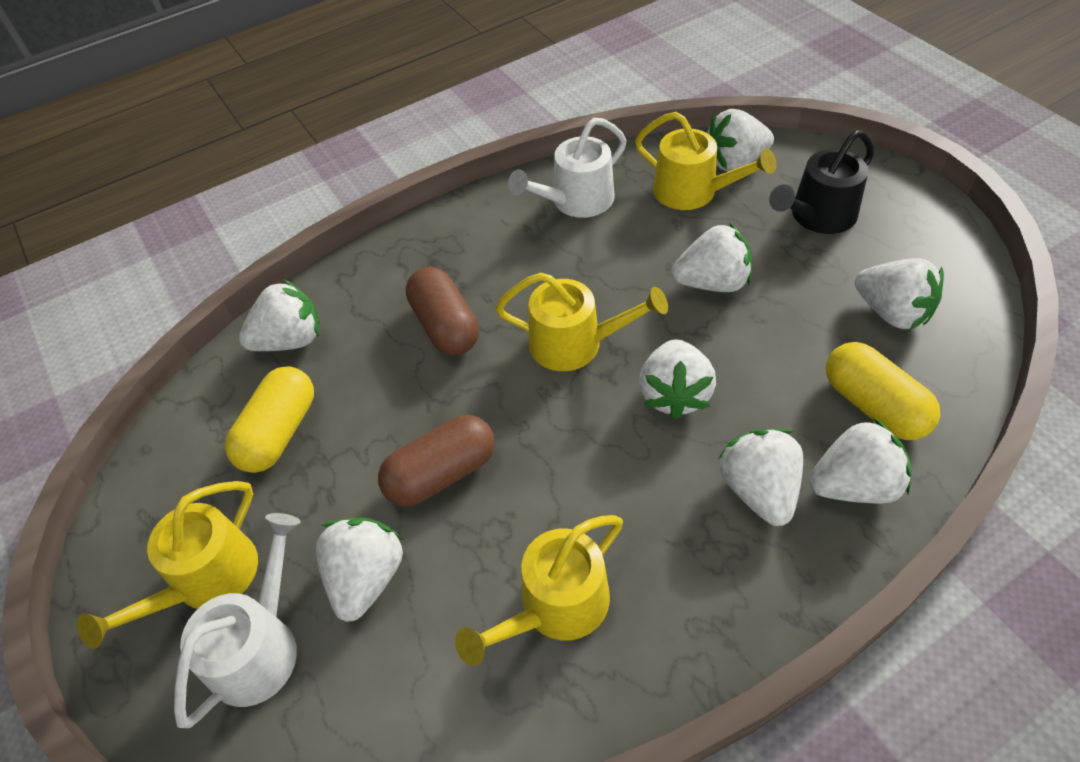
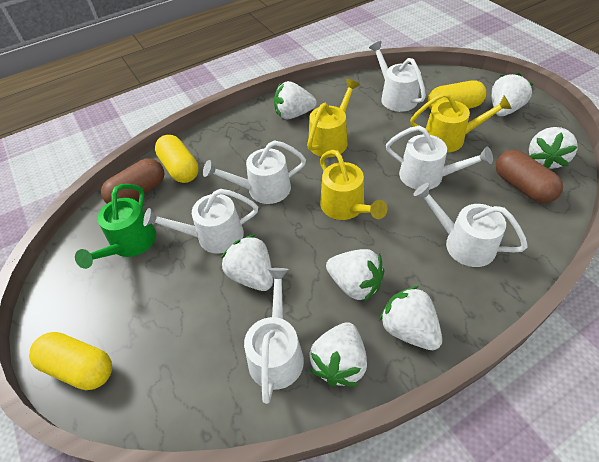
black watering can: [769,130,874,234] = 1 -> none = 0
green watering can: none = 0 -> [75,184,156,269] = 1
white strawberry: [239,280,319,351] [316,517,403,622] [639,339,716,420] [671,223,752,292] [708,109,774,171] [718,429,803,526] [809,418,912,503] [855,258,944,330] = 8 -> [221,235,273,291] [274,81,317,119] [310,322,367,387] [326,249,384,302] [379,286,442,350] [492,73,533,116] [529,127,578,169] = 7
white watering can: [174,513,301,728] [508,118,627,218] = 2 -> [143,189,258,254] [203,140,306,204] [244,268,304,404] [369,41,426,112] [386,126,493,190] [413,183,528,267] = 6
yellow capsule: [225,366,314,473] [826,342,940,440] = 2 -> [29,332,112,390] [155,135,199,183] [428,80,487,109] = 3
yellow watering can: [77,481,258,649] [455,515,623,666] [496,273,668,371] [635,112,777,210] = 4 -> [307,79,360,157] [320,150,387,220] [410,93,512,153] = 3

